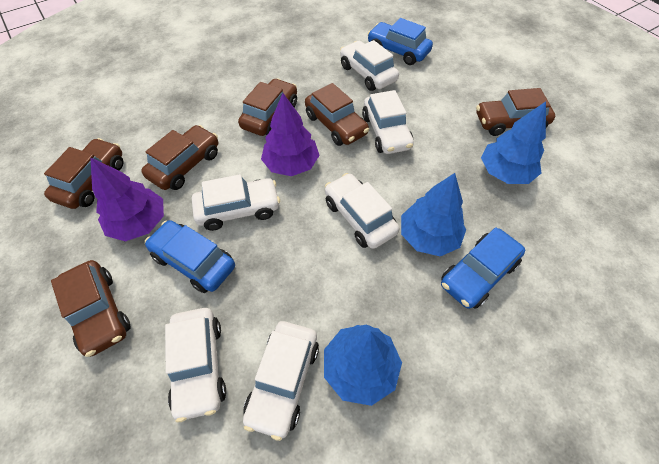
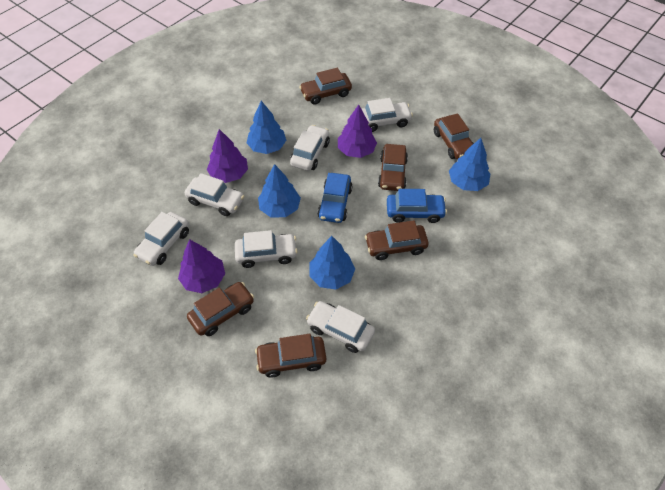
blue car: [145,220,235,293] [367,18,433,65] [441,227,525,309] = 3 -> [317,173,353,223] [387,189,447,223] = 2
blue tree: [324,324,402,406] [401,173,466,256] [481,102,546,184] = 3 -> [246,101,286,154] [258,164,301,217] [309,236,355,289] [449,138,490,191] = 4
purple tree: [90,157,164,242] [261,93,320,176] = 2 -> [178,239,225,293] [207,129,248,183] [338,105,377,158] = 3

